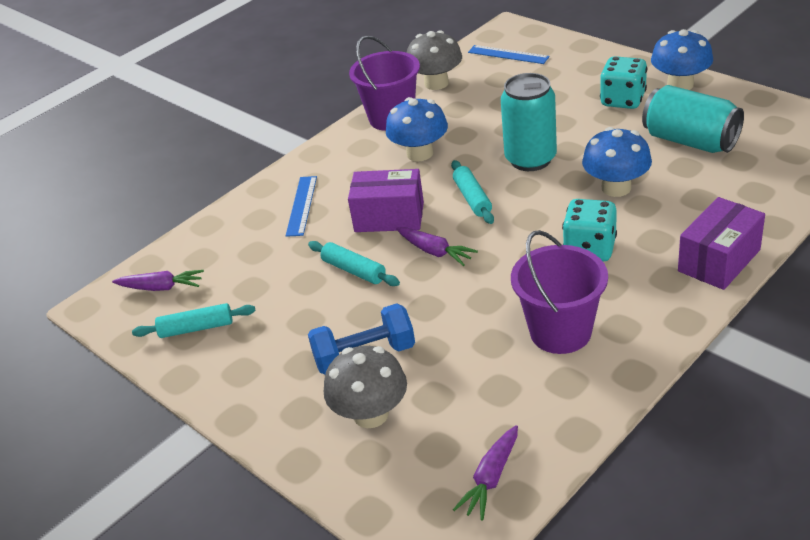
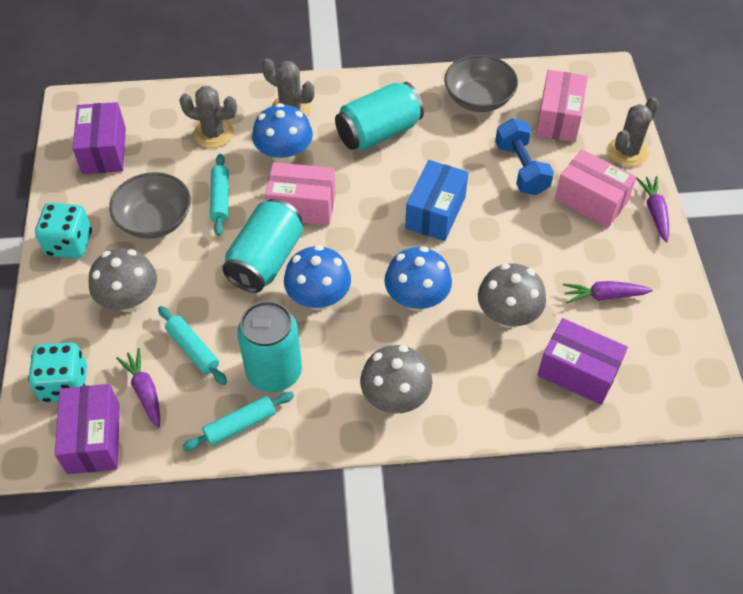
blue box: none = 0 -> [405,160,468,241] = 1
blue ruler: [285,176,317,237] [468,45,550,64] = 2 -> none = 0
grey bowl: none = 0 -> [109,172,191,239] [444,55,518,112] = 2
grey cactus: none = 0 -> [179,86,237,148] [262,58,314,116] [608,97,659,167] = 3
grey mushroom: [324,346,407,428] [407,30,462,90] = 2 -> [88,248,157,312] [360,345,432,413] [478,263,546,328] = 3
pink box: none = 0 -> [265,162,335,225] [536,70,588,142] [555,149,636,228] = 3
purple box: [348,169,424,232] [678,197,765,290] = 2 -> [55,384,120,474] [73,102,126,174] [538,318,628,405] = 3
purple bucket: [349,35,420,131] [511,230,608,354] = 2 -> none = 0
turquoise can: [501,73,557,171] [642,85,744,153] = 2 -> [222,199,303,293] [237,301,302,392] [335,82,424,151] = 3

